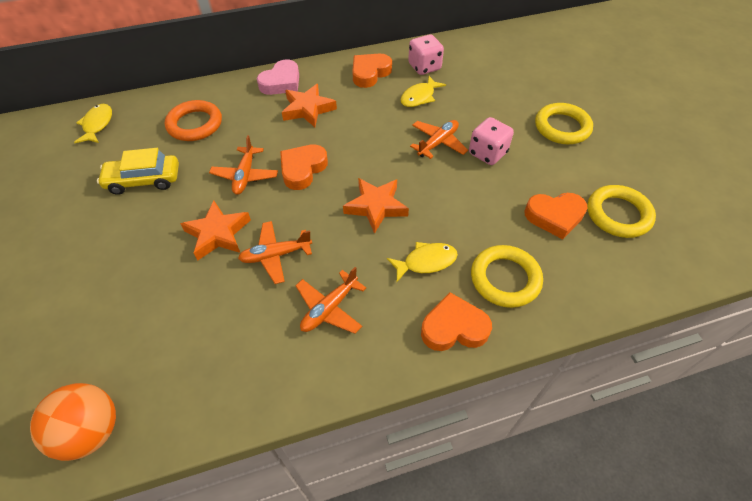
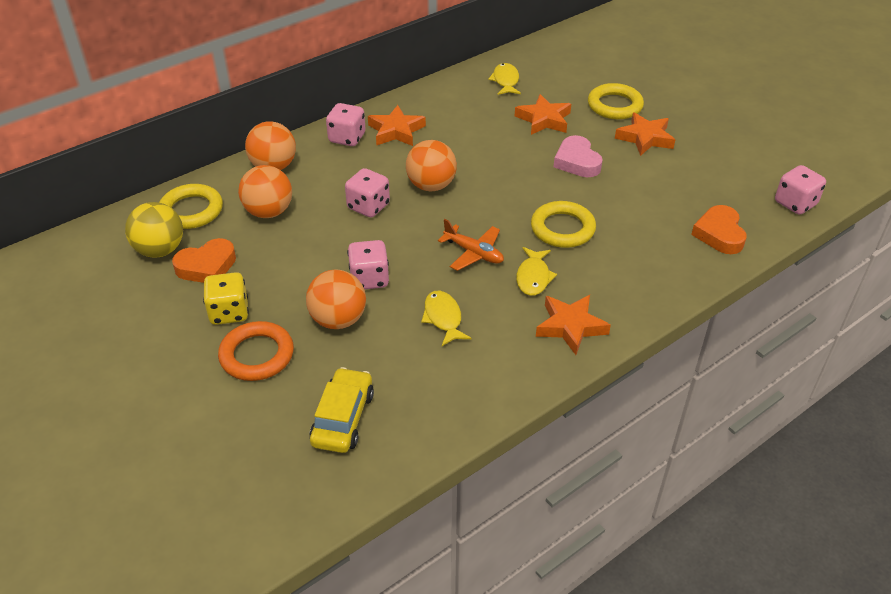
orange ball: [30,383,116,461] = 1 -> [238,165,292,218] [245,121,296,170] [306,270,366,329] [406,140,457,191] = 4
orange heart: [280,144,328,190] [352,53,392,88] [421,292,492,351] [525,193,588,239] = 4 -> [172,238,236,283] [691,205,747,254] = 2
orange plane: [209,135,278,195] [238,221,312,284] [295,267,366,334] [410,120,468,159] = 4 -> [438,219,504,271] = 1
orange star: [180,200,251,261] [282,84,337,127] [343,178,409,234] = 3 -> [368,105,426,146] [515,94,571,135] [536,295,611,355] [615,112,675,156] = 4
pink dice: [408,35,444,75] [469,117,514,165] = 2 -> [326,103,366,146] [345,168,390,217] [347,240,389,289] [775,165,826,214] = 4
yellow ball: none = 0 -> [125,202,183,258] = 1
yellow dice: none = 0 -> [203,272,249,325] = 1

